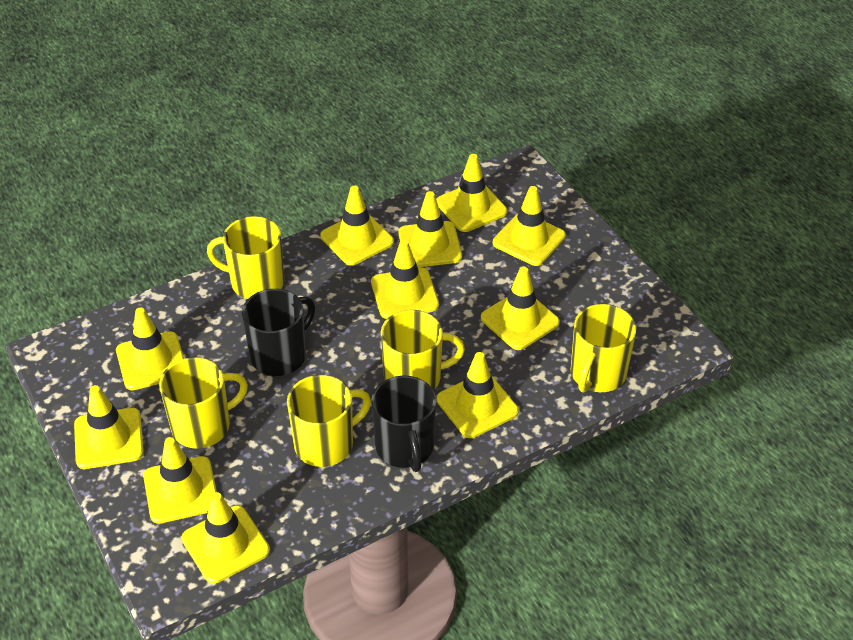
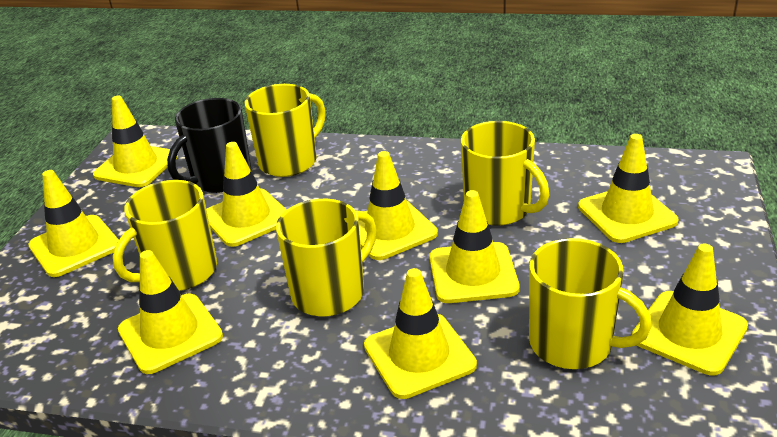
black mug: [242,289,315,376] [371,376,436,472] = 2 -> [167,98,252,193] = 1
yellow traffic cone: [74,385,144,469] [116,307,184,390] [143,437,217,524] [181,492,270,584] [320,185,394,266] [371,240,439,319] [398,191,462,267] [436,154,507,232] [437,352,519,438] [481,267,560,350] [493,186,566,266] = 11 -> [28,170,119,277] [93,96,178,187] [118,250,223,374] [207,142,287,247] [359,151,438,260] [364,268,477,399] [429,190,520,303] [578,134,678,243] [632,243,748,375] = 9

